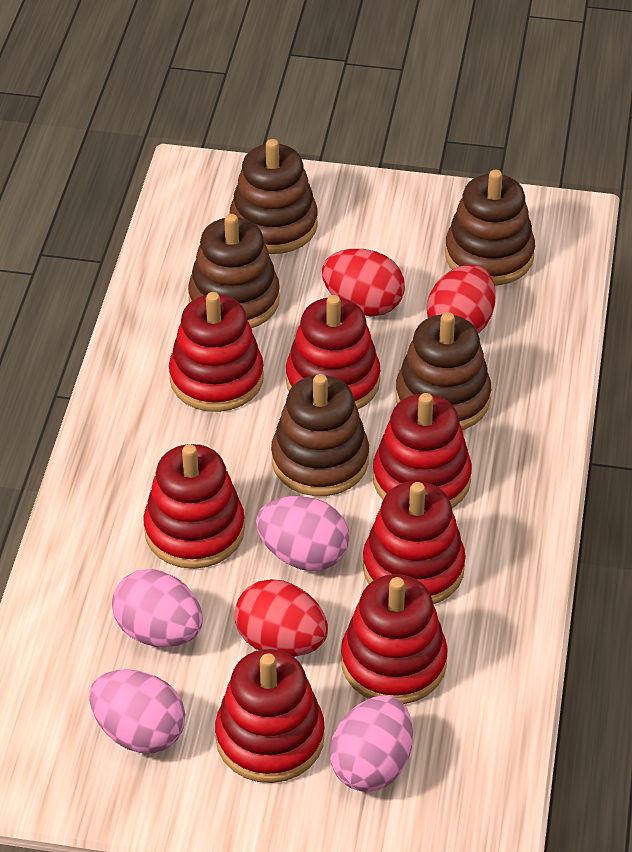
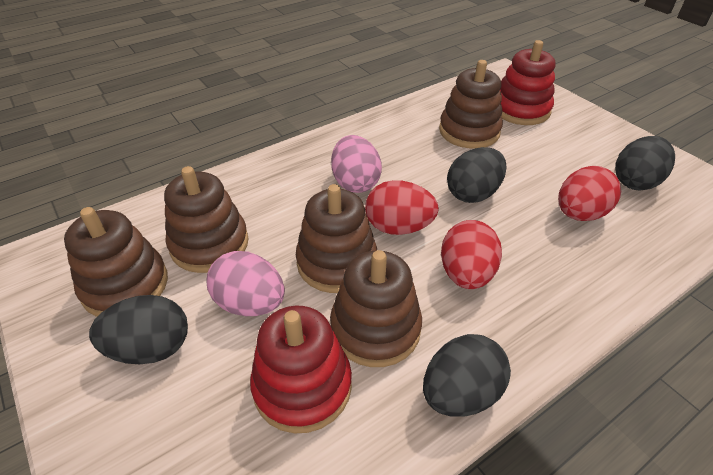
black egg: none = 0 -> [89,295,188,364] [423,334,511,417] [447,147,507,203] [615,136,675,190] = 4
pink egg: [89,669,185,753] [112,569,203,647] [256,496,349,571] [330,695,413,792] = 4 -> [207,251,285,316] [331,135,382,193] = 2
red stacking toy: [143,444,245,569] [169,292,264,412] [215,649,325,783] [286,295,380,409] [341,574,448,704] [363,481,466,604] [373,393,472,508] = 7 -> [250,306,352,433] [500,40,555,125] = 2

